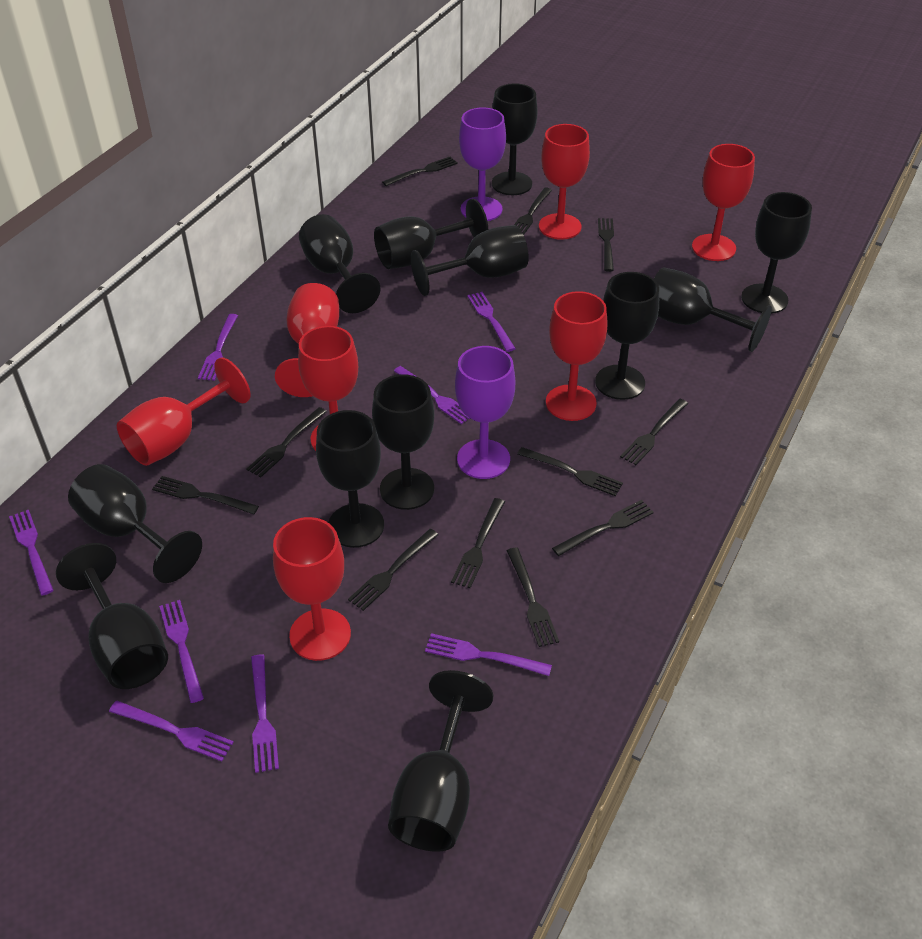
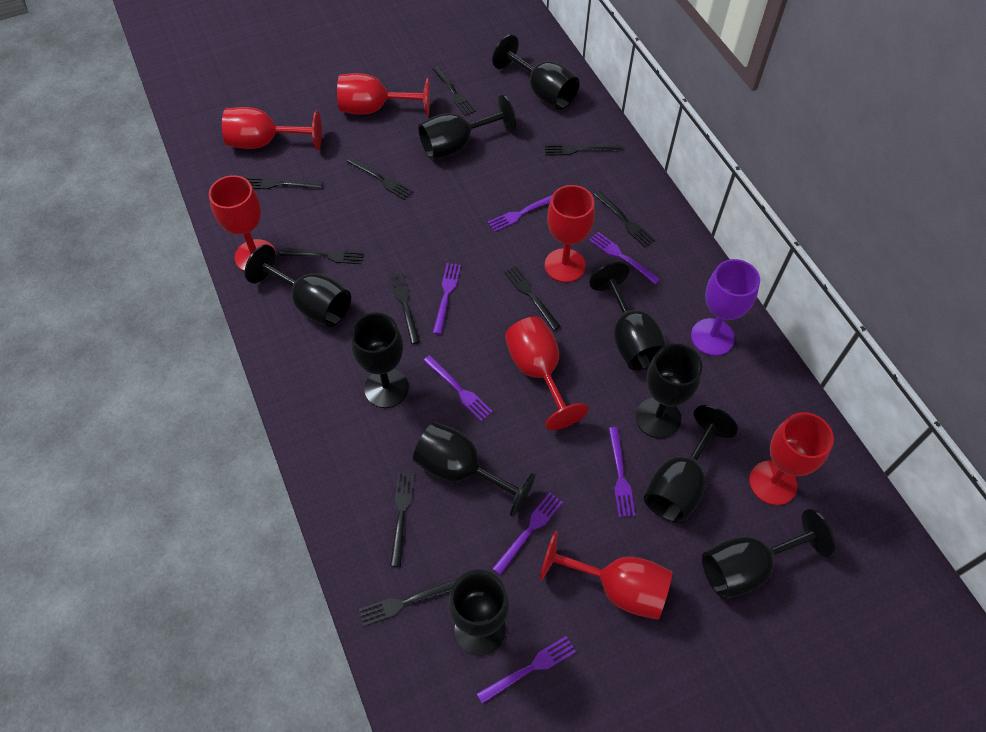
black fork: [152,476,259,515] [246,407,327,478] [348,529,439,611] [382,157,458,186] [451,498,505,588] [507,548,559,647] [514,188,552,235] [517,447,623,496] [552,500,654,556] [598,218,614,272] [620,399,688,465] = 11 -> [245,177,322,189] [280,248,364,264] [347,157,413,200] [359,578,458,626] [390,273,420,344] [390,473,414,567] [432,66,476,116] [504,266,561,331] [545,144,622,156] [594,191,655,248] = 10
black goblet: [56,543,168,689] [68,464,202,583] [299,214,380,313] [316,410,384,548] [372,374,434,510] [374,199,488,269] [388,670,493,852] [411,225,529,296] [492,83,537,195] [595,272,659,400] [654,267,772,352] [741,192,812,314] = 12 -> [245,245,351,327] [351,312,409,408] [413,422,536,517] [418,95,516,160] [449,569,509,656] [492,34,580,110] [589,262,667,370] [636,344,703,439] [644,405,738,523] [702,509,836,599] = 10
purple fork: [9,510,54,596] [109,701,234,761] [159,600,204,703] [198,314,238,381] [251,655,279,773] [394,366,470,424] [425,633,552,676] [467,292,516,352] = 8 -> [423,355,493,421] [433,263,461,334] [476,636,576,704] [487,195,552,232] [492,492,563,575] [589,232,660,284] [609,427,636,517] = 7
purple goblet: [455,346,515,479] [459,107,506,221] = 2 -> [691,259,760,356] = 1

